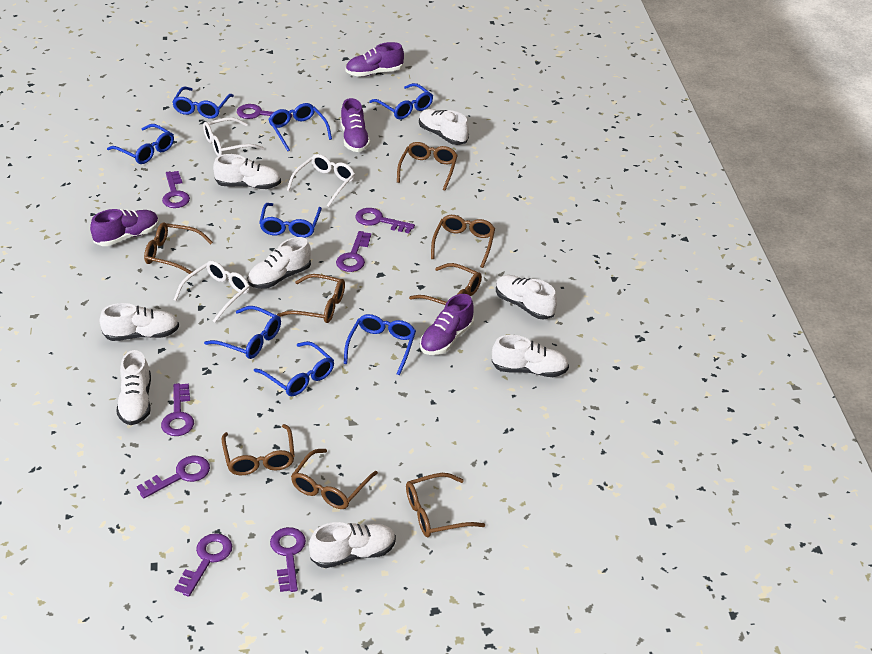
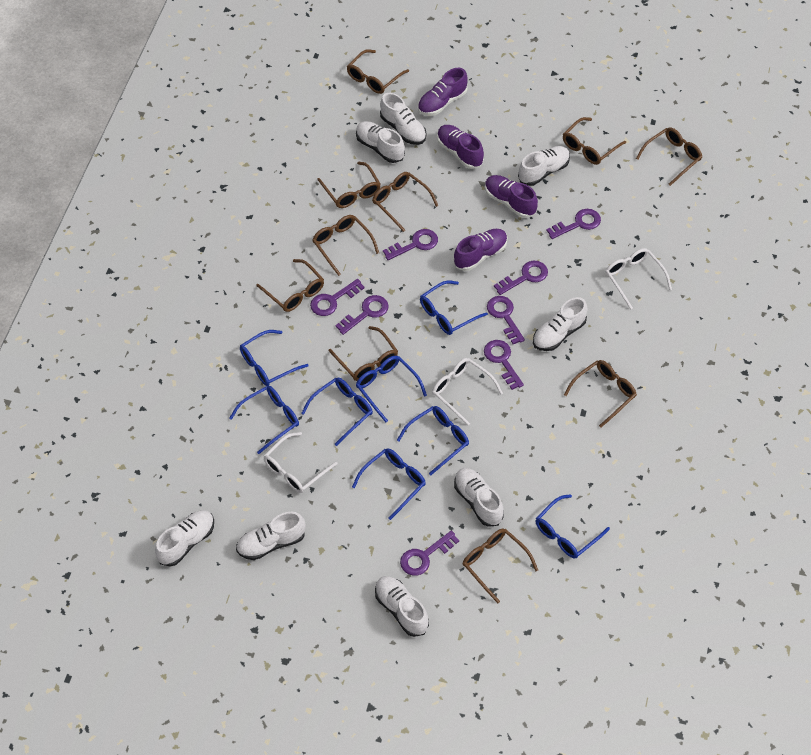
brown glasses: [144,222,213,274] [222,424,295,475] [277,274,345,323] [291,449,378,509] [397,142,458,191] [406,473,485,537] [409,263,482,305] [431,215,495,268] = 8 -> [256,259,324,312] [312,215,379,276] [317,162,381,208] [329,326,398,381] [347,50,409,94] [372,172,438,232] [463,529,538,603] [563,117,626,165] [564,360,637,427] [636,127,702,186] = 10

